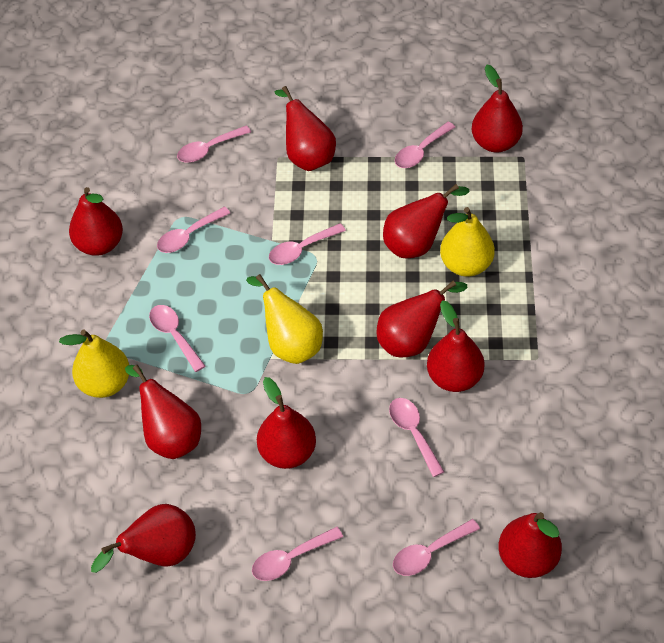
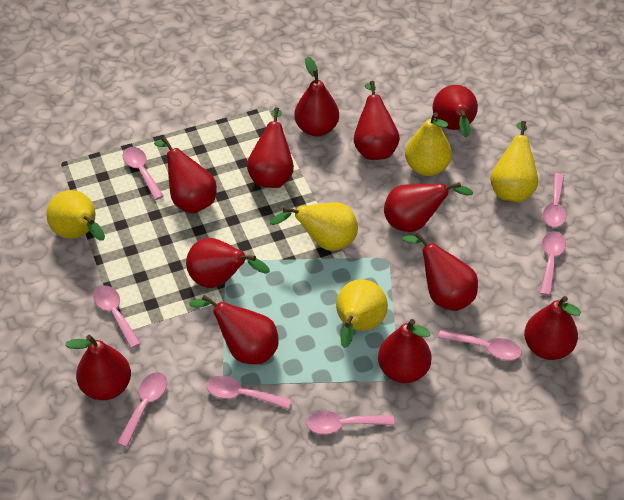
red pear: [69,187,123,256] [91,504,196,573] [125,365,201,459] [257,377,316,469] [275,86,336,171] [376,281,467,357] [383,184,469,258] [427,300,485,392] [472,65,523,153] [498,512,562,578] = 10 -> [65,335,131,400] [154,137,217,214] [186,238,270,288] [189,295,279,364] [247,107,294,188] [294,56,339,137] [354,81,400,160] [378,319,432,383] [384,182,473,232] [402,233,478,311] [433,85,478,137] [524,296,581,360] = 12
yellow pear: [59,330,129,398] [246,274,323,364] [440,207,495,277] = 3 -> [46,190,105,241] [269,202,358,251] [336,279,388,348] [405,112,452,176] [490,121,538,202] = 5

